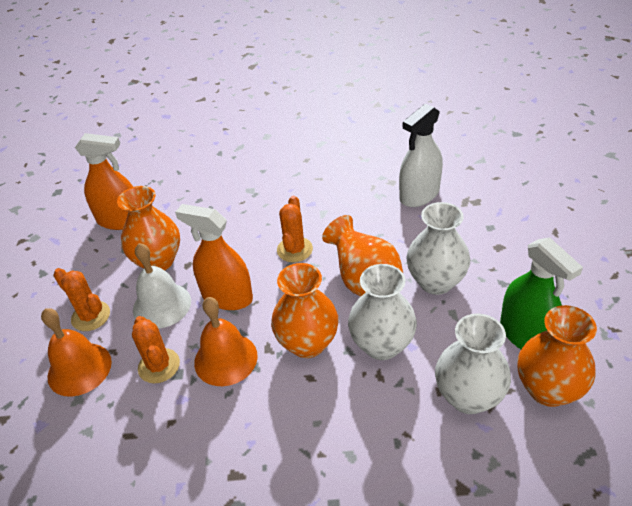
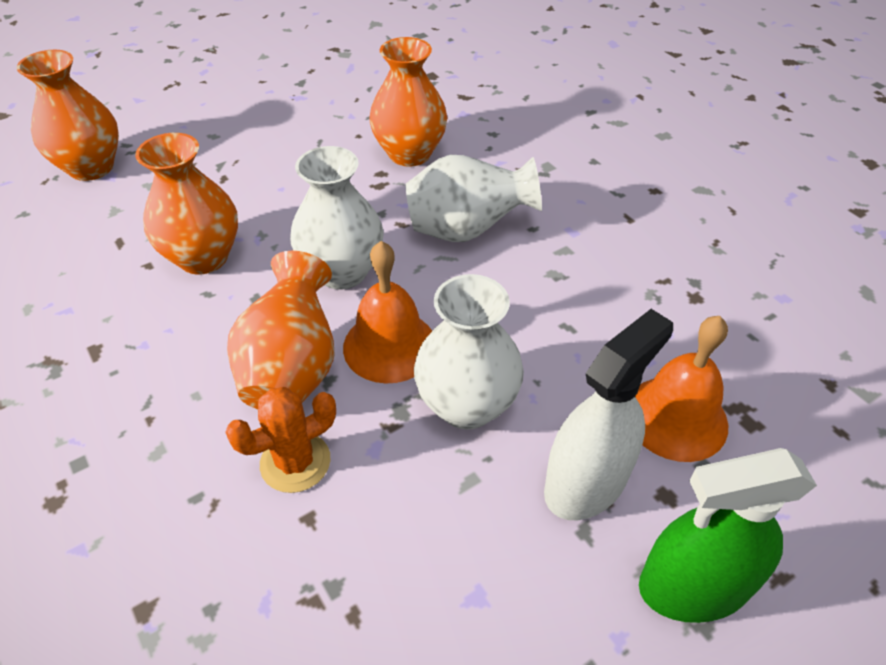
orange cactus: [53,268,110,331] [132,316,180,383] [277,196,313,263] = 3 -> [225,387,336,493] = 1
orange spray bottle: [75,133,133,230] [175,204,253,310] = 2 -> none = 0
white bell: [133,243,191,329] = 1 -> none = 0

